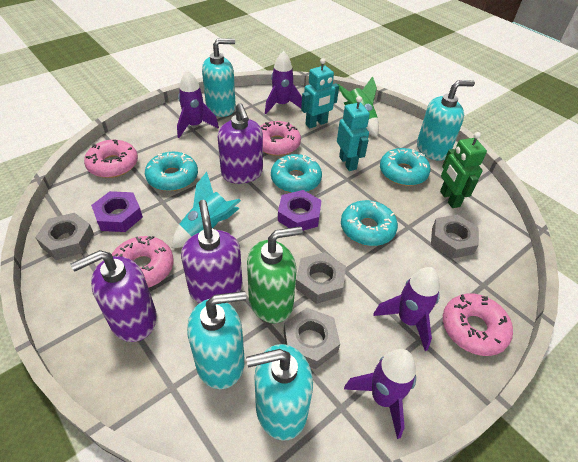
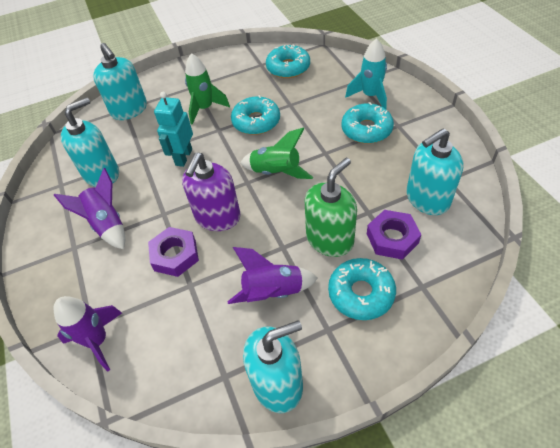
green robot: [440,132,487,208] = 1 -> none = 0
green rocket: [338,76,379,137] = 1 -> [185,53,230,125] [241,128,313,179] = 2
grey nut: [35,213,94,260] [284,308,340,369] [295,252,346,304] [431,215,479,259] = 4 -> none = 0
pink donut: [84,140,138,178] [112,236,174,288] [260,121,301,156] [443,293,513,356] = 4 -> none = 0
purple rocket: [177,70,219,138] [265,51,302,114] [344,349,416,439] [373,267,440,351] = 4 -> [54,168,125,249] [54,296,122,372] [227,247,318,304] = 3
purple soap dispenser: [70,250,157,342] [181,200,243,303] [218,103,263,184] = 3 -> [182,153,241,231] = 1
turquoise robot: [301,58,339,128] [337,96,370,171] = 2 -> [154,92,193,167] = 1

